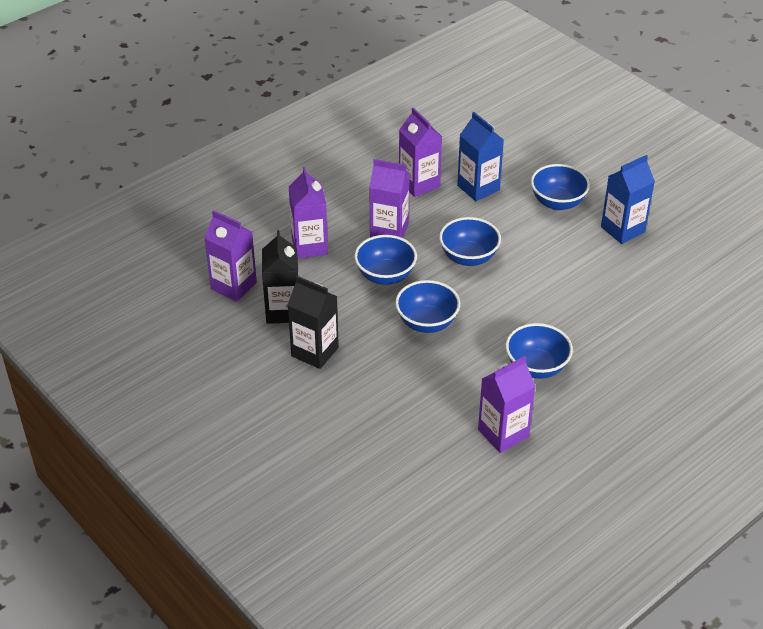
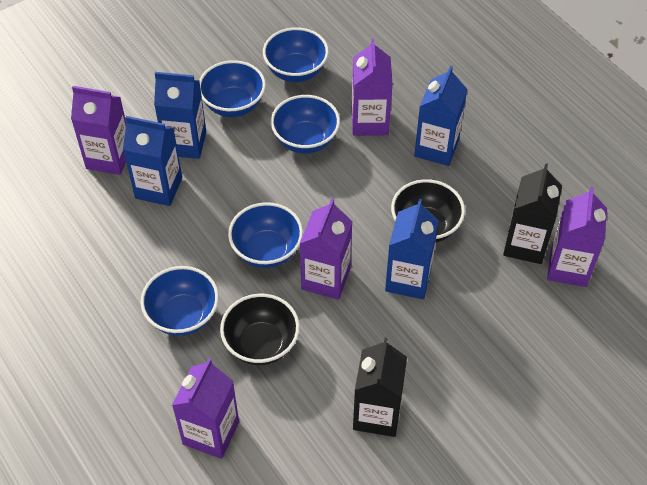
black bowl: none = 0 -> [220,294,300,365] [391,179,465,243] = 2
blue carton: [457,112,504,201] [601,155,655,244] = 2 -> [123,116,182,206] [154,72,206,159] [385,199,439,299] [414,66,467,166] = 4

